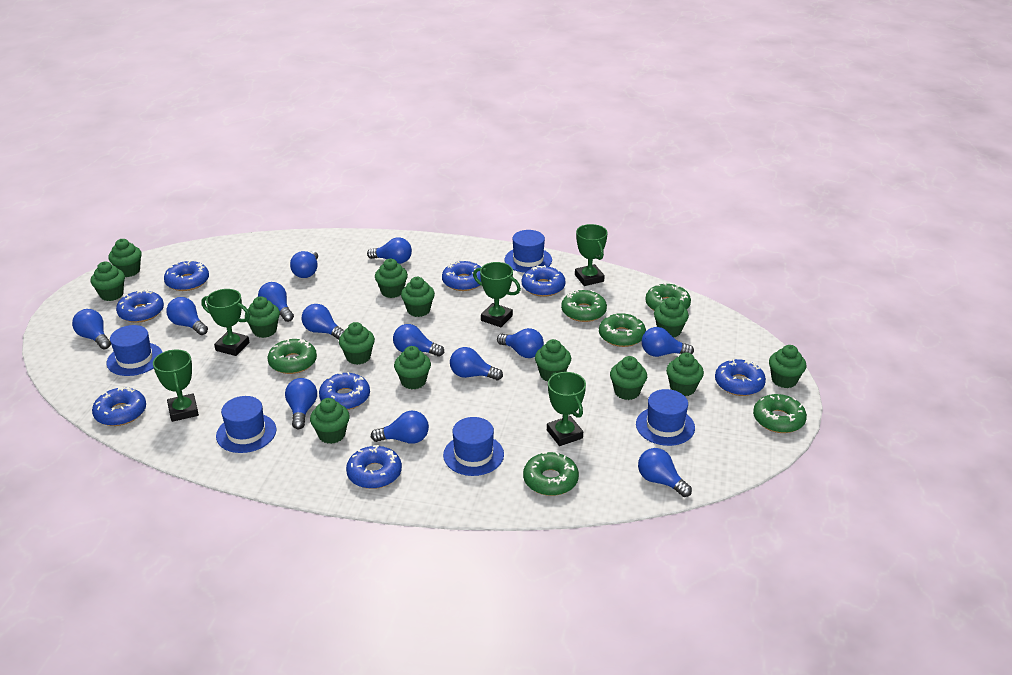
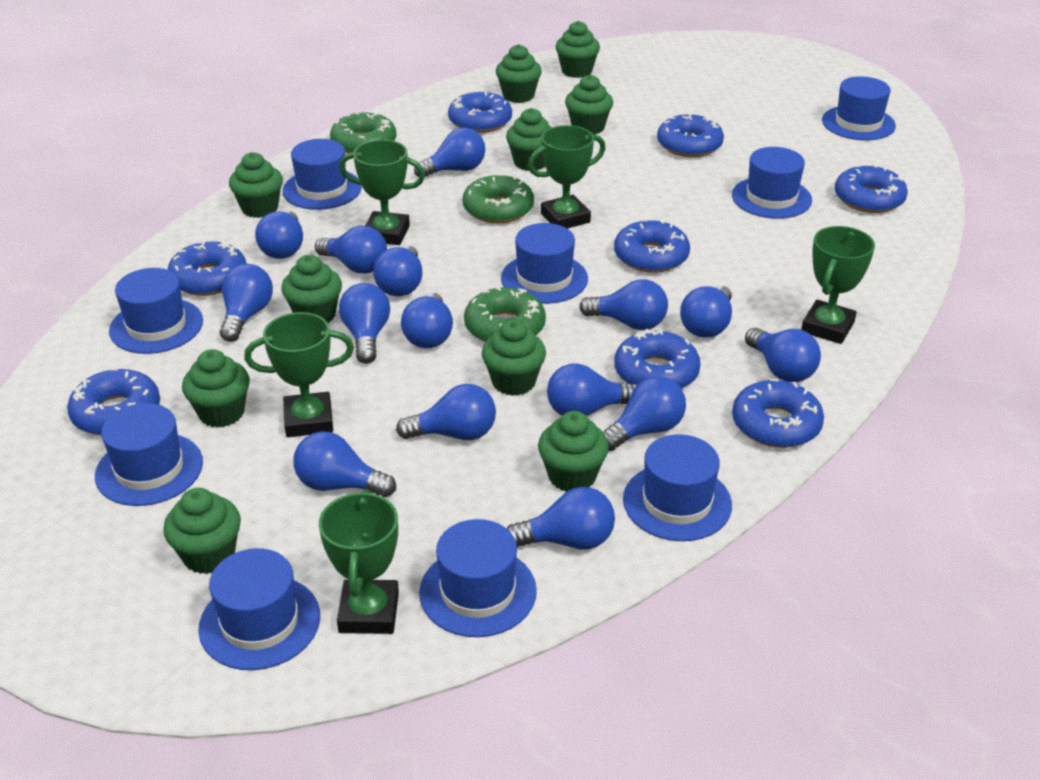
blue hat: [107,325,163,376] [216,396,276,453] [443,417,504,476] [505,230,552,273] [636,389,695,446] = 5 -> [95,403,203,506] [109,268,203,354] [198,548,320,670] [283,139,362,210] [419,519,537,637] [501,223,588,304] [623,434,732,541] [732,147,812,219] [822,76,896,140] = 9
blue light bulb: [72,309,111,349] [166,297,208,335] [258,282,294,322] [285,378,317,429] [290,251,318,278] [302,304,344,340] [367,237,412,264] [371,410,429,444] [393,324,444,357] [450,347,503,380] [497,328,544,358] [638,448,692,497] [642,327,694,357] = 13 -> [220,264,273,342] [255,211,303,259] [293,431,396,497] [315,225,387,274] [339,283,390,364] [373,246,422,296] [396,384,496,440] [401,292,453,348] [414,128,485,177] [507,487,615,550] [547,364,637,416] [579,279,668,330] [603,376,686,451] [680,286,732,338] [745,328,821,382] = 15
green cupcake: [91,261,125,301] [108,239,142,277] [245,296,280,338] [310,398,350,444] [339,322,375,365] [375,259,408,298] [394,346,431,389] [401,277,435,317] [535,339,571,382] [610,356,647,400] [654,297,689,337] [666,352,704,396] [769,345,806,388] = 13 -> [163,488,241,574] [182,349,250,428] [229,152,283,218] [281,255,342,323] [482,319,546,396] [496,44,542,103] [506,108,552,171] [538,411,609,492] [555,21,600,78] [565,75,613,135] = 10
green donut: [268,338,317,374] [523,452,579,496] [561,290,607,322] [599,313,646,347] [645,283,691,311] [753,394,807,433] = 6 -> [330,112,396,154] [462,174,534,223] [464,286,546,342] = 3

